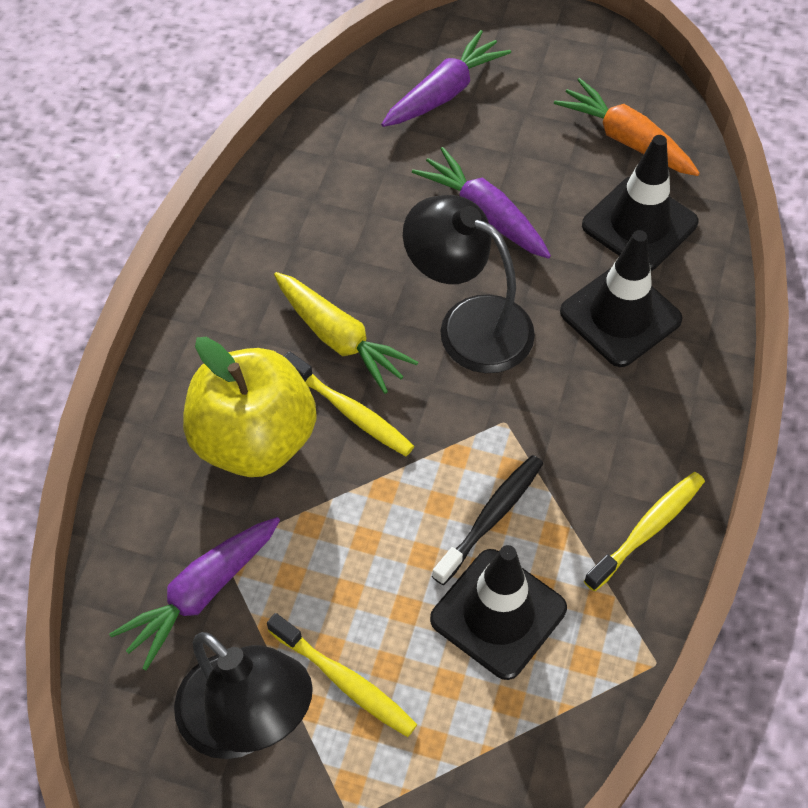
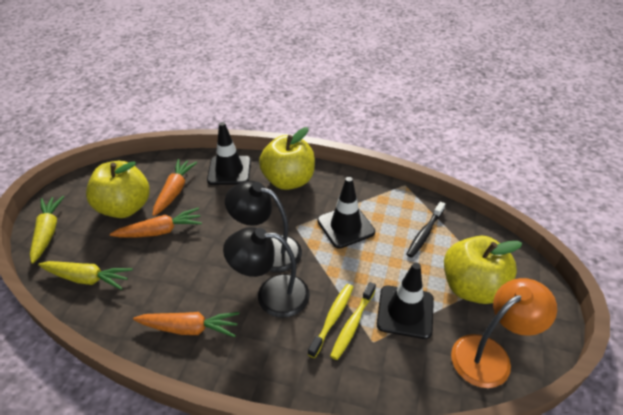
orange carrot: [554,78,700,176] = 1 -> [110,208,202,238] [133,312,240,337] [153,159,197,216] = 3
orange lamp: none = 0 -> [451,278,557,388] = 1
purple carrot: [109,517,280,671] [381,30,511,127] [412,147,551,259] = 3 -> none = 0
yellow apple: [183,337,316,477] = 1 -> [86,161,150,218] [259,127,315,190] [444,236,522,304] = 3
yellow carrot: [274,272,418,394] = 1 -> [30,196,64,264] [38,261,133,290] = 2
yellow toothbrush: [267,613,417,737] [284,351,414,456] [584,472,705,591] = 3 -> [308,284,353,358] [330,282,376,360] = 2

